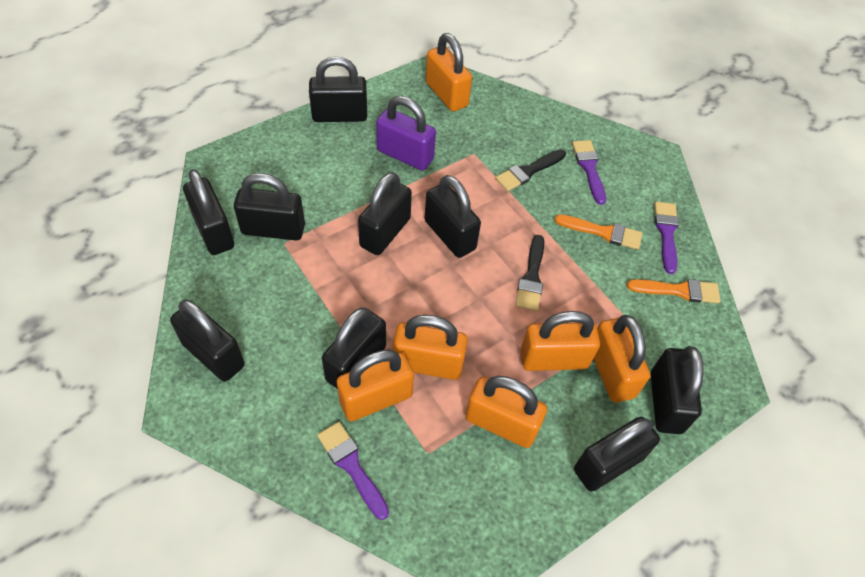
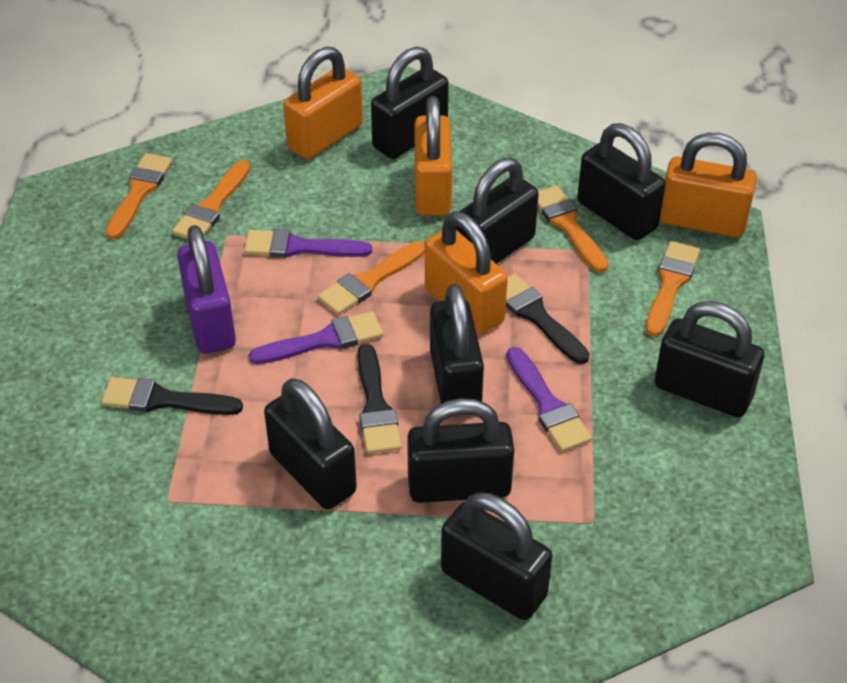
black brush: [495,149,566,191] [515,235,544,311] = 2 -> [102,377,243,415] [357,344,402,454] [506,274,589,364] = 3
black padlock: [170,299,245,382] [183,169,234,255] [234,173,305,240] [309,56,367,122] [322,307,386,389] [358,172,412,255] [424,175,481,258] [574,417,660,491] [651,346,704,434] = 9 -> [264,378,357,509] [371,46,449,159] [407,398,514,503] [430,284,484,415] [441,492,552,620] [456,158,539,264] [577,123,666,240] [654,301,764,417] = 8
orange brush: [555,214,642,250] [627,279,720,303] = 2 -> [106,153,172,239] [172,160,251,239] [318,241,425,315] [538,186,609,273] [646,241,700,337] = 5
orange padlock: [337,350,414,421] [393,315,468,380] [426,33,472,112] [465,376,547,448] [521,311,600,371] [594,315,650,403] = 6 -> [283,47,363,159] [415,96,452,216] [425,212,508,335] [660,133,757,238] = 4

